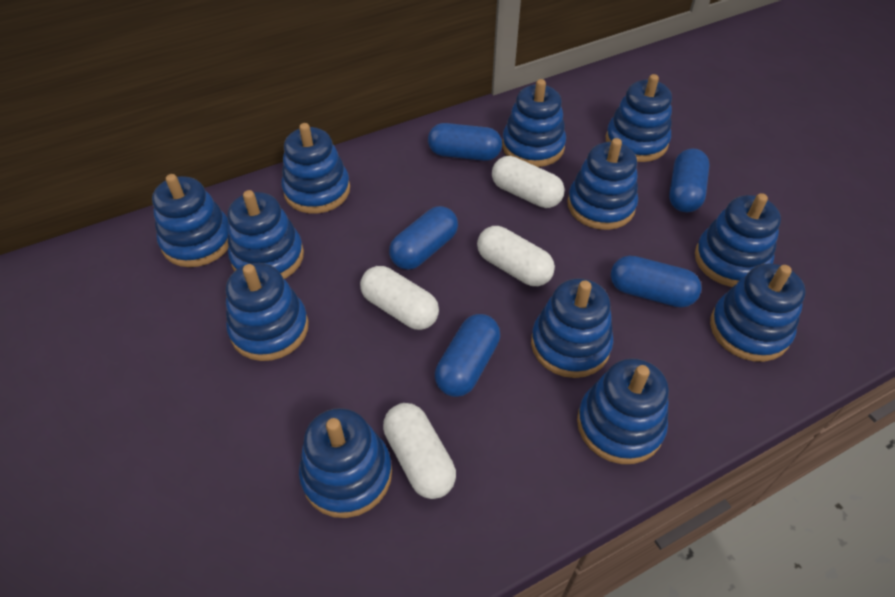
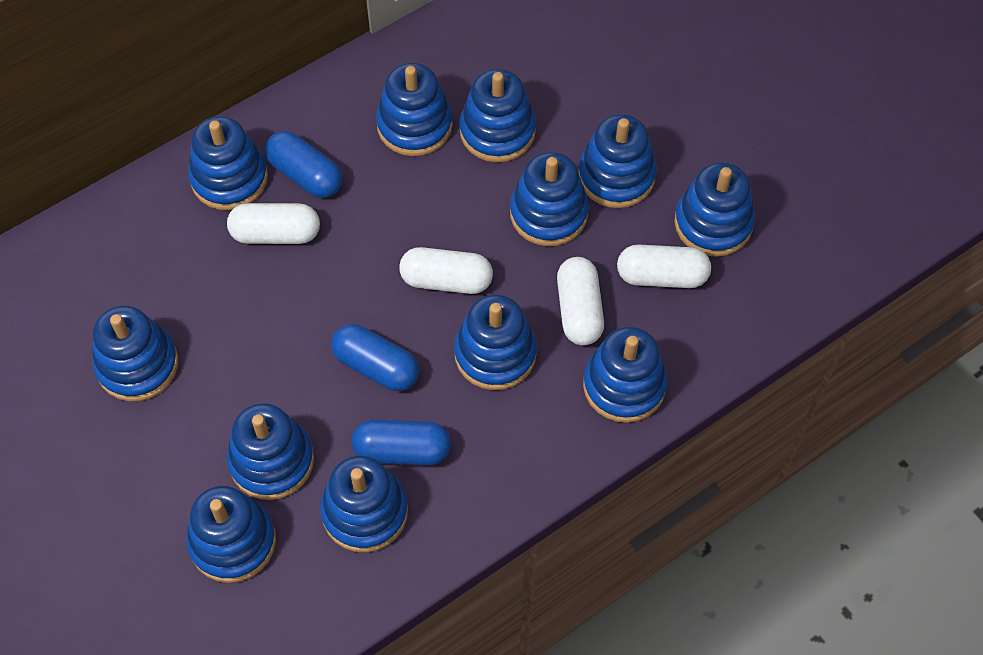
blue capsule: [389,206,458,270] [428,123,502,161] [435,314,500,397] [611,255,702,308] [669,148,710,212] = 5 -> [265,131,342,198] [331,324,419,391] [352,420,451,465] = 3

